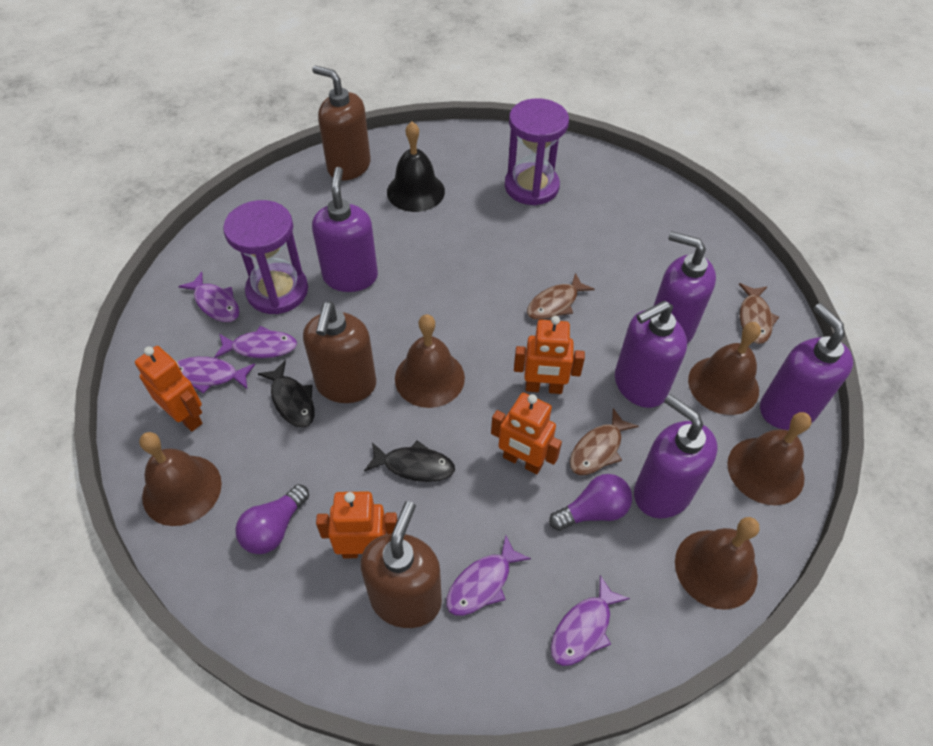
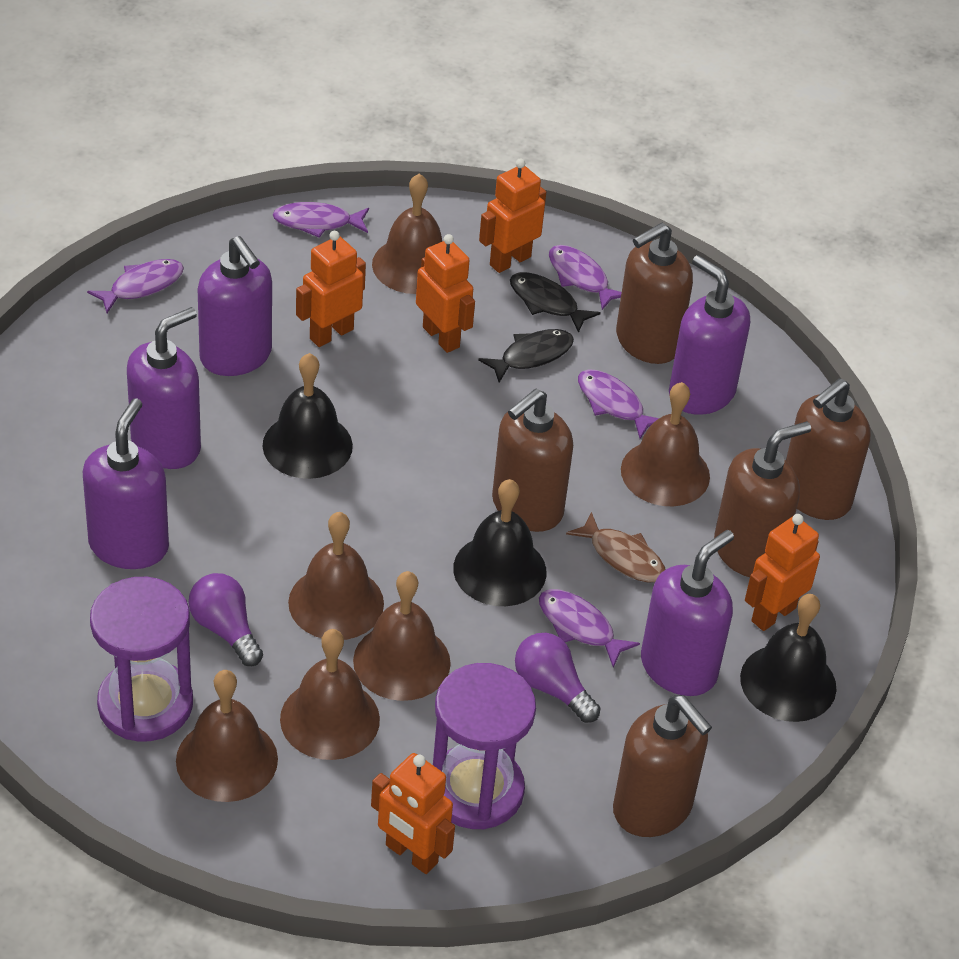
black bell: [387,122,445,212] = 1 -> [263,353,353,479] [453,479,547,606] [740,594,837,722] = 3
brown bell: [139,432,222,526] [395,314,465,408] [675,517,759,610] [688,322,761,415] [727,412,811,505] = 5 -> [176,670,278,802] [280,629,380,760] [288,512,384,640] [353,571,451,701] [372,173,442,294] [621,382,710,506] = 6
brown fish: [527,273,595,320] [570,408,639,475] [739,283,779,344] = 3 -> [566,512,665,582] = 1
brown soap dispenser: [303,302,376,403] [312,65,371,181] [360,501,442,628] = 3 -> [492,389,573,532] [613,695,712,837] [616,223,693,364] [714,421,811,577] [786,378,871,520] = 5
orange robot: [135,346,203,432] [316,491,397,559] [491,393,562,475] [514,316,585,394] = 4 -> [296,231,366,347] [371,753,455,874] [416,234,475,353] [479,158,546,273] [745,514,820,631] = 5

